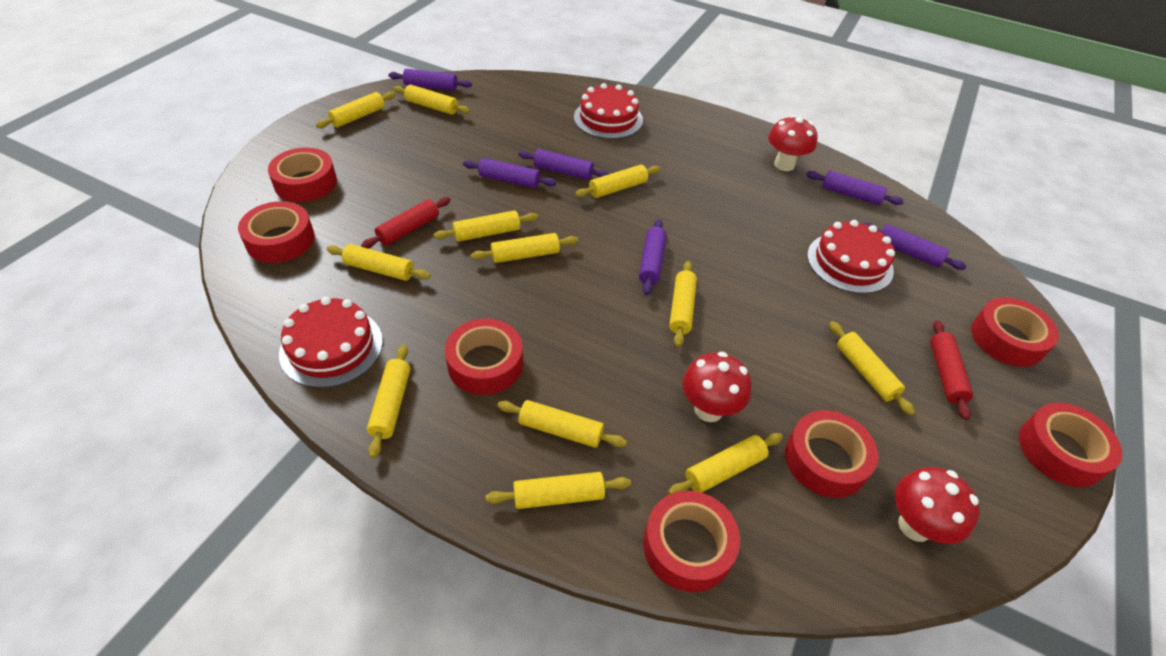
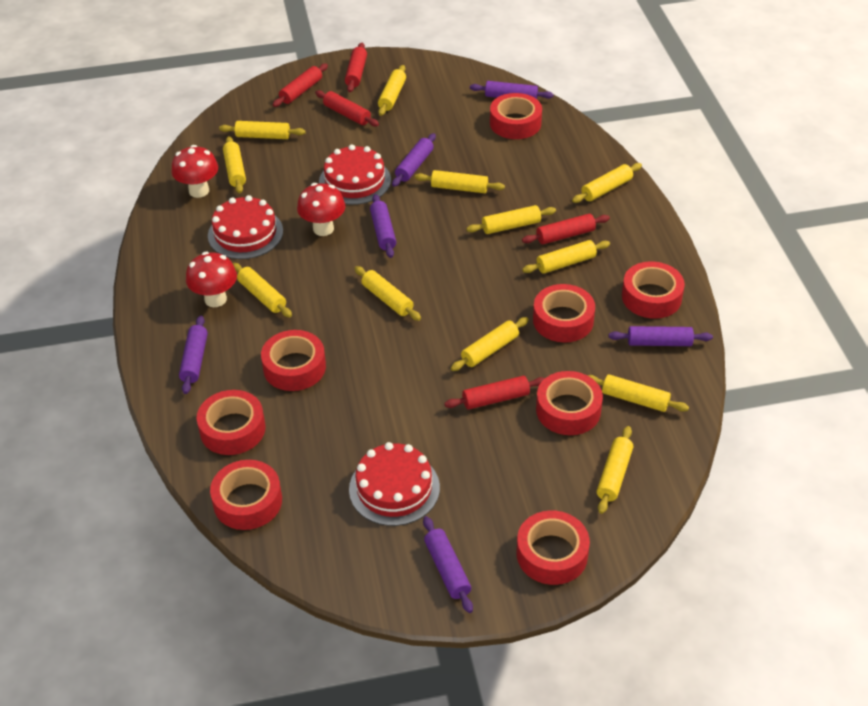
red rolling pin: [361,197,451,249] [930,320,973,420] = 2 -> [273,63,328,107] [315,90,379,127] [345,43,367,92] [444,376,545,410] [522,214,610,244] = 5
red tape: [238,201,315,263] [268,147,337,202] [445,318,523,395] [643,491,740,592] [785,410,878,498] [971,297,1059,367] [1019,403,1122,487] = 7 -> [197,390,266,455] [210,460,282,530] [261,330,326,391] [490,93,542,139] [517,510,590,585] [533,284,595,342] [536,371,603,435] [622,261,685,319] = 8

